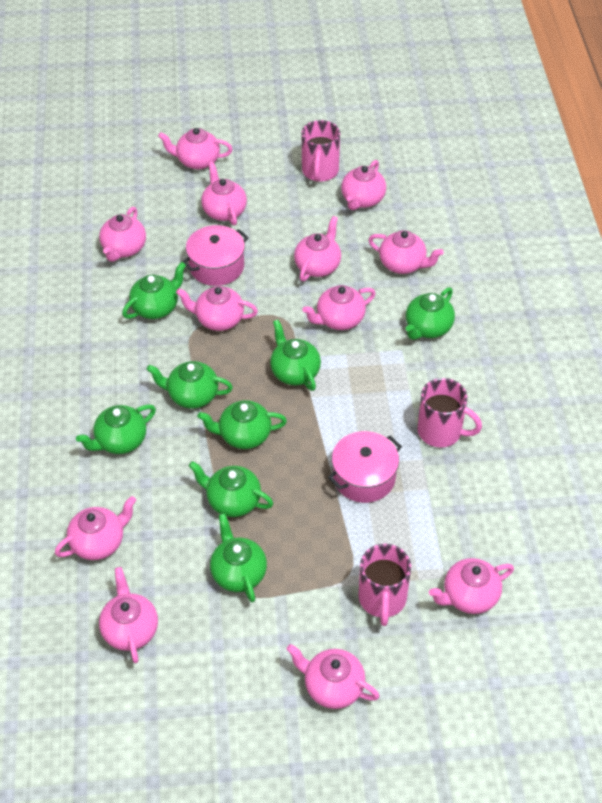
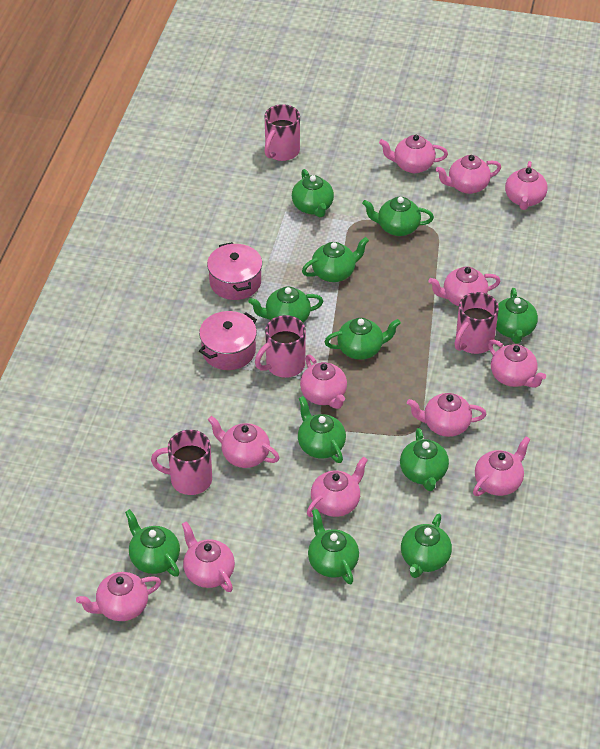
green teapot: [76,404,156,454] [122,262,186,319] [147,361,233,409] [189,461,273,517] [197,400,287,449] [210,513,267,602] [270,320,321,391] [406,287,455,340] = 8 -> [125,509,180,577] [248,287,323,323] [292,169,334,217] [298,396,346,463] [302,237,369,282] [308,509,359,585] [324,318,401,360] [362,197,434,236] [400,428,449,491] [401,514,452,578] [496,288,538,343] = 11
pink mug: [302,120,340,182] [358,544,411,626] [417,378,482,447] = 3 -> [151,430,212,495] [255,315,306,378] [265,104,300,161] [455,292,499,354] = 4

